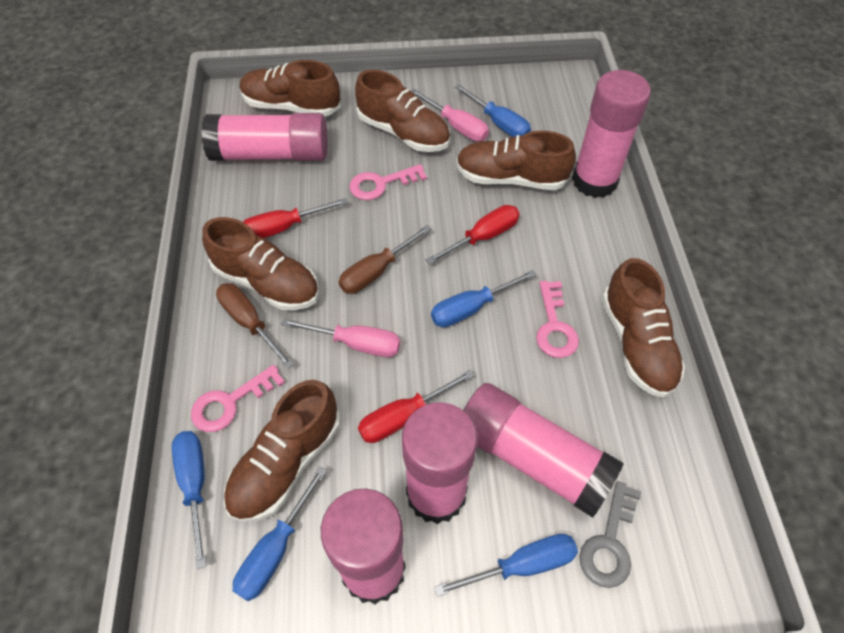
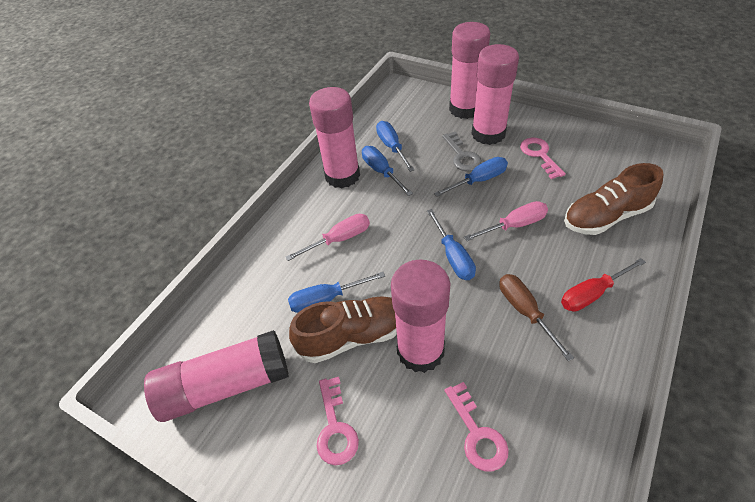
brown screwdriver: [216,283,294,369] [339,225,432,294] = 2 -> [499,274,574,361] = 1
brown shoe: [202,217,319,310] [224,380,340,522] [239,60,341,117] [355,70,450,152] [456,131,576,190] [602,258,685,398] = 6 -> [289,297,397,363] [564,163,663,235] = 2
red screwdriver: [243,198,348,238] [358,370,475,443] [426,205,520,265] = 3 -> [561,258,646,312] = 1

